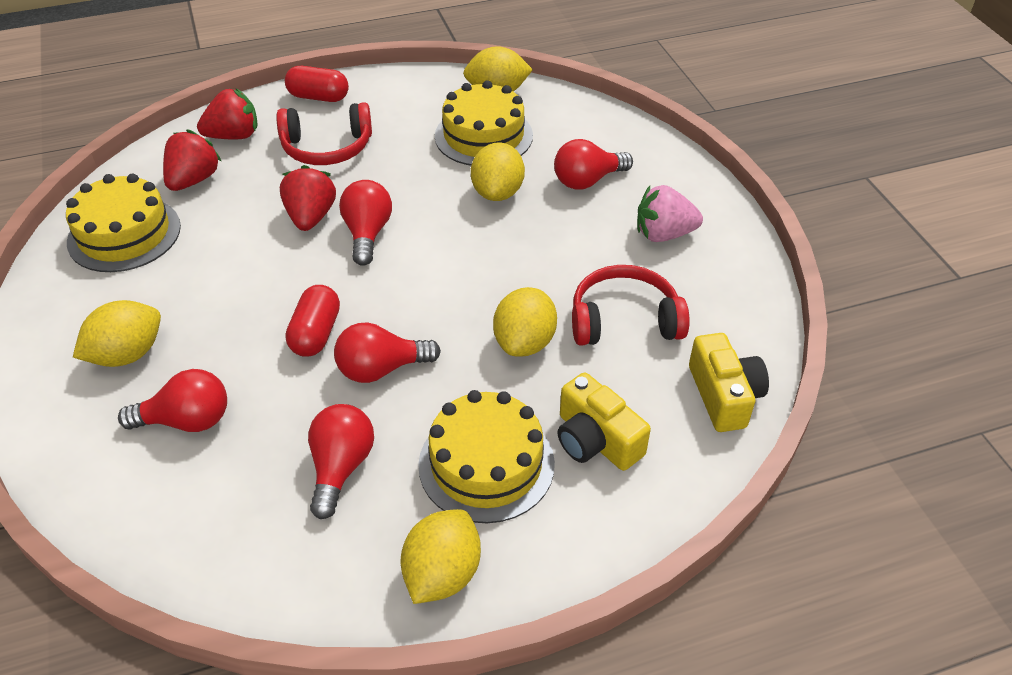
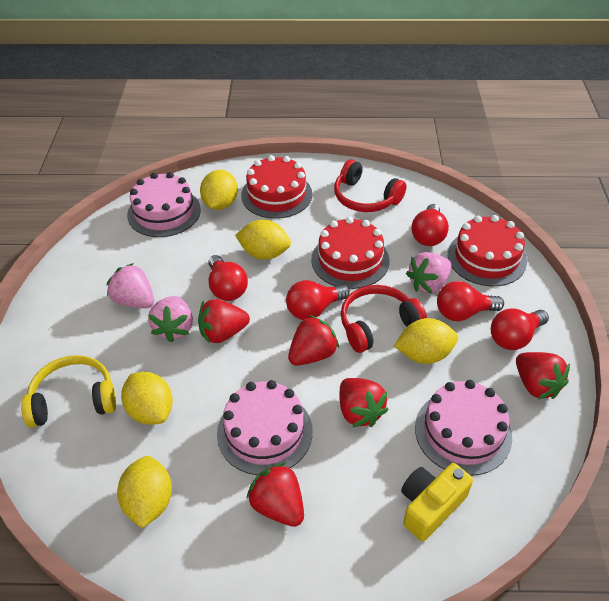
pink cake: none = 0 -> [127,172,201,237] [217,380,313,475] [415,380,512,476] = 3
pink strawberry: [637,185,703,242] = 1 -> [107,263,154,308] [148,296,193,343] [406,252,452,294] = 3
red cake: none = 0 -> [241,155,312,219] [311,217,389,289] [448,215,527,286] = 3
red capsule: [285,66,349,102] [286,285,340,357] = 2 -> none = 0
red strawberry: [163,130,221,191] [197,88,258,139] [280,165,336,231] = 3 -> [198,299,250,344] [246,463,304,527] [288,315,339,366] [339,378,389,427] [516,352,570,399] = 5
yellow cake: [66,174,181,272] [418,390,555,523] [435,80,533,166] = 3 -> none = 0
yellow camera: [557,372,651,471] [689,333,769,432] = 2 -> [401,463,473,541] = 1
yellow headphones: none = 0 -> [21,355,116,428] = 1

